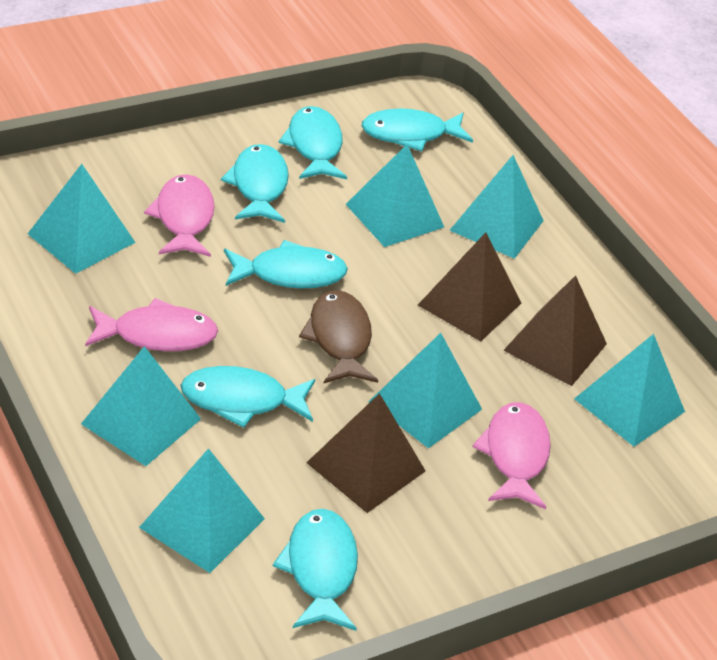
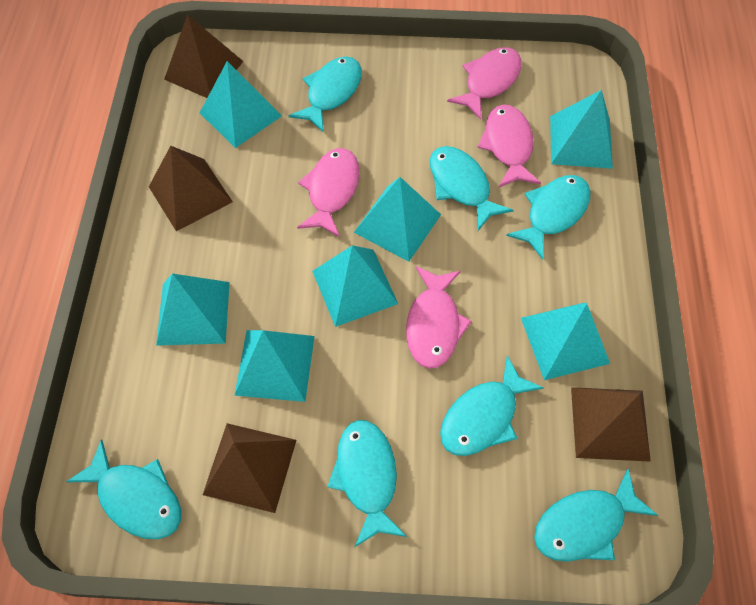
brown fish: [299,290,378,383] = 1 -> none = 0
brown pyramid: [306,393,425,513] [418,232,521,341] [503,275,607,386] = 3 -> [149,146,233,231] [164,14,243,98] [203,423,297,513] [571,387,651,462] = 4
pink fish: [85,298,218,351] [144,174,215,257] [472,402,551,509] = 3 -> [297,148,360,237] [406,266,472,369] [447,47,522,120] [477,104,541,187] = 4
turquoise fish: [181,366,315,428] [221,144,289,223] [224,240,348,289] [273,509,358,631] [279,106,347,179] [362,109,473,151] = 6 -> [66,439,181,539] [289,56,362,133] [327,420,407,547] [430,146,513,231] [440,355,544,456] [506,175,590,260] [534,468,658,562] = 7

